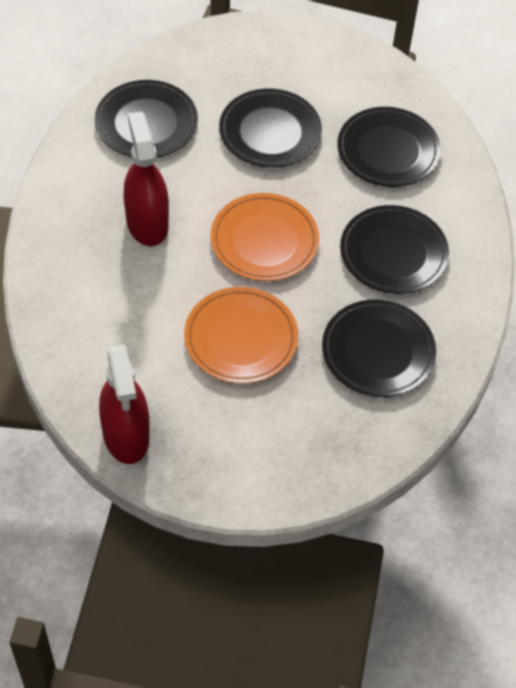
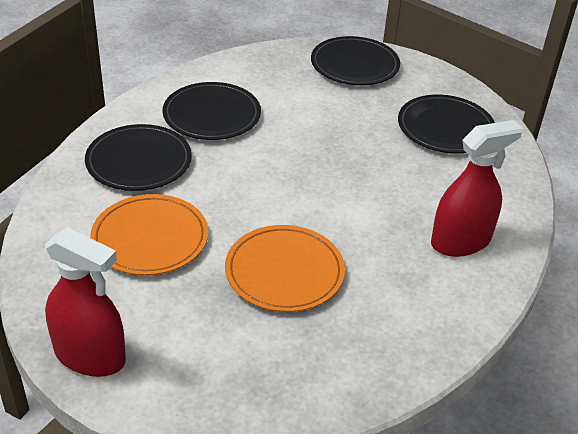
black plate: [95,80,198,157] [219,89,322,168] [322,300,436,397] [337,107,441,187] [340,205,449,294] = 5 -> [85,124,192,191] [163,82,261,140] [311,36,400,85] [398,95,495,154] = 4

